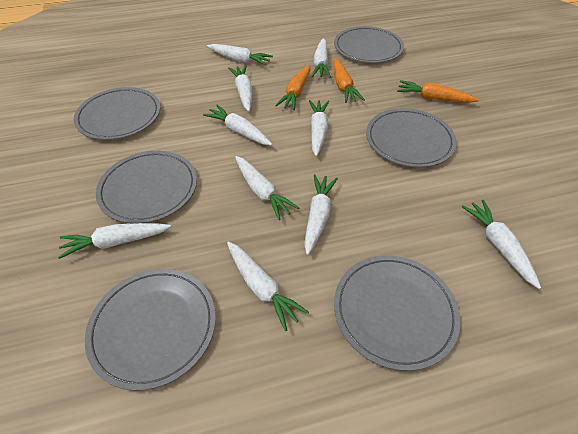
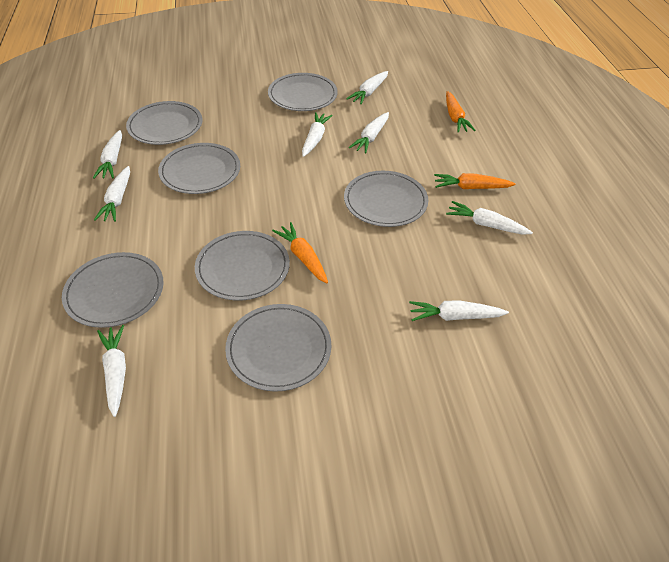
grey plate: [74,87,160,140] [85,269,216,391] [96,151,197,223] [334,26,404,63] [334,255,460,371] [366,108,457,167] = 6 -> [62,252,164,328] [126,101,202,145] [158,143,240,194] [195,231,290,301] [225,304,331,392] [268,73,338,111] [344,171,428,227] = 7
white carrot: [58,223,171,259] [203,105,272,146] [207,44,273,66] [227,242,309,331] [228,65,252,112] [235,156,299,220] [304,174,338,255] [309,100,329,156] [312,38,331,78] [462,200,541,289] = 10 -> [93,130,122,179] [94,166,130,222] [97,325,126,417] [302,112,333,157] [346,71,388,104] [349,112,389,153] [409,301,509,321] [446,201,533,235] = 8

